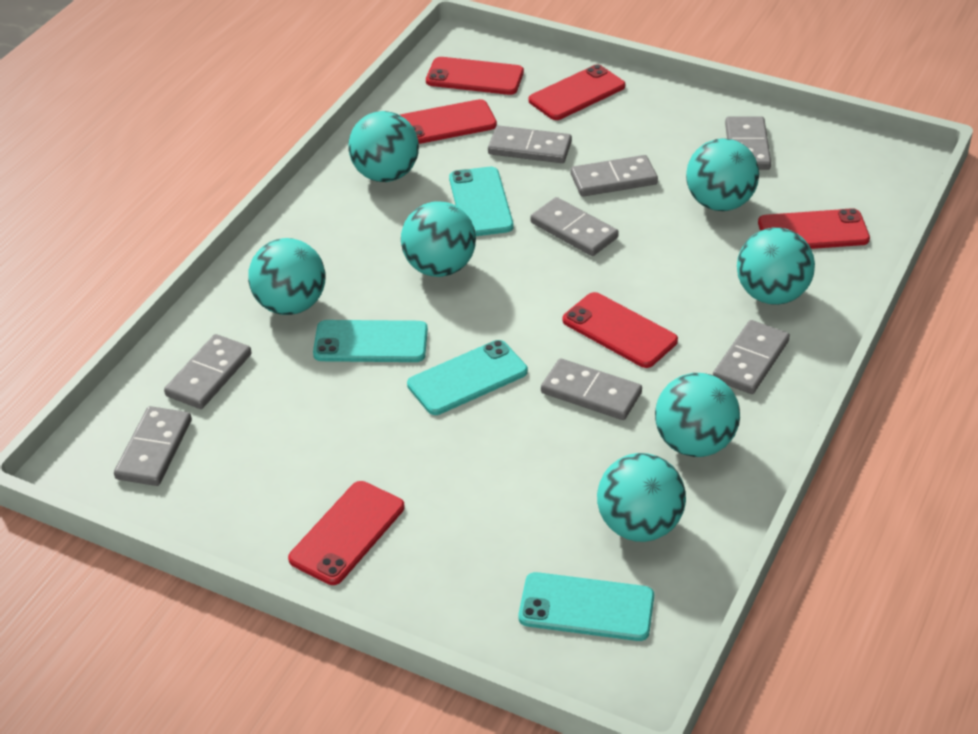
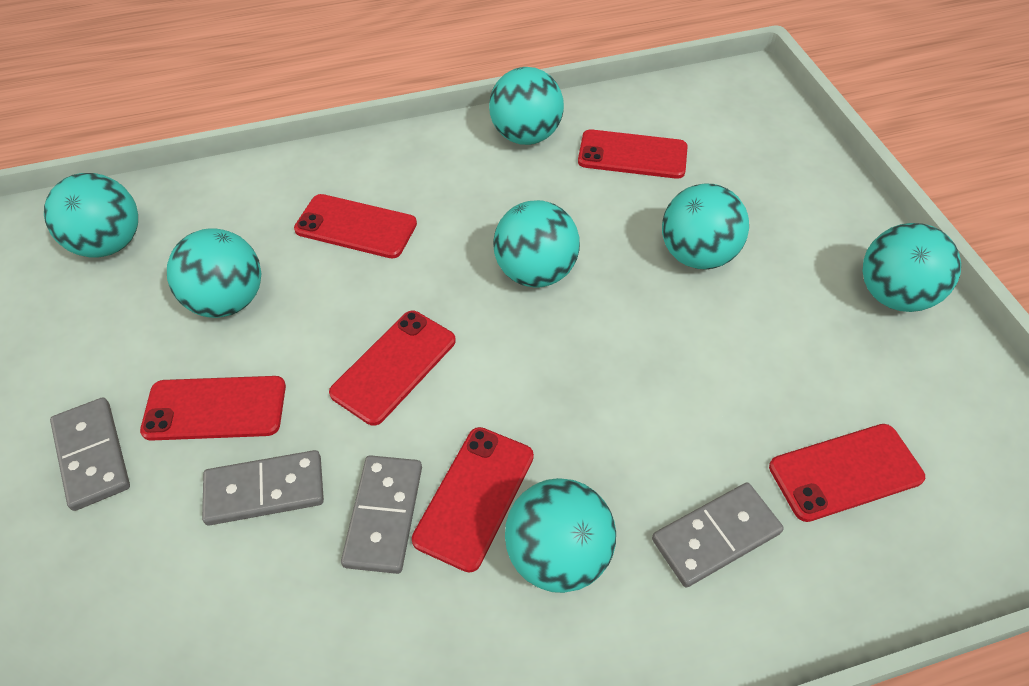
grey domino: [114,406,192,486] [164,334,252,409] [488,125,572,163] [530,197,619,256] [541,358,642,420] [571,155,658,197] [713,320,790,394] [725,116,771,170] = 8 -> [50,397,130,511] [202,450,324,525] [341,455,422,574] [652,482,784,587] = 4
turquoise phone: [313,320,428,362] [407,340,528,415] [449,167,514,236] [519,572,654,641] = 4 -> none = 0

